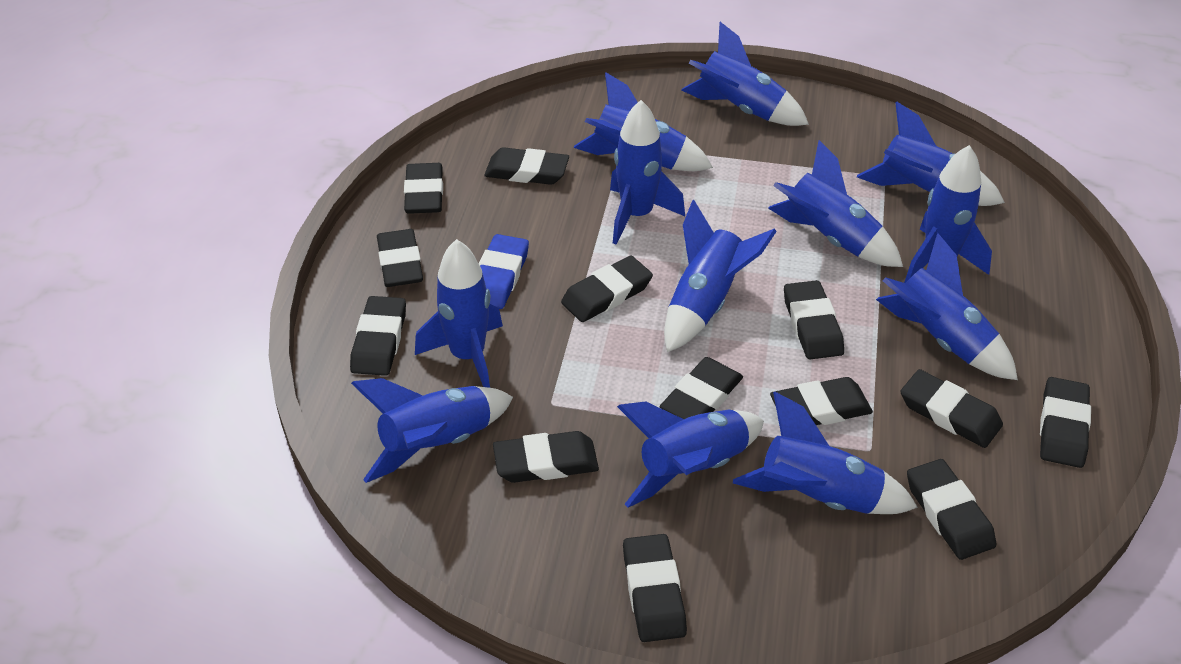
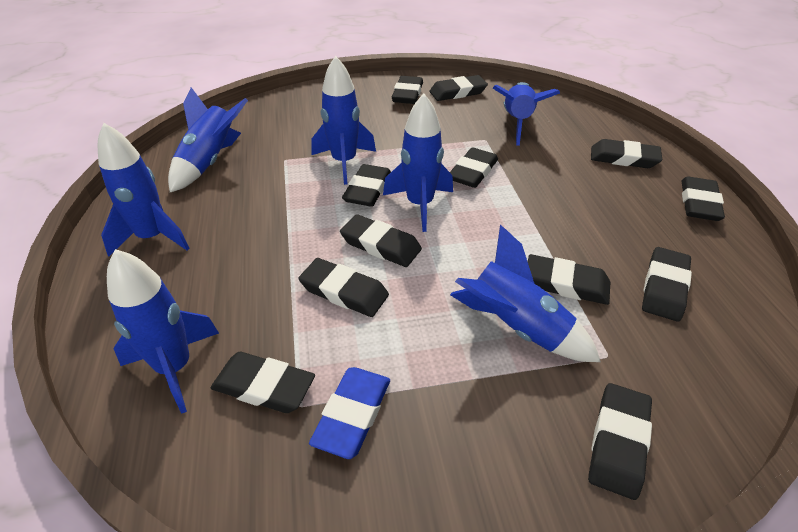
black eraser: [350,296,406,376] [377,229,423,287] [404,163,443,214] [484,147,569,185] [493,431,599,483] [561,256,653,322] [623,534,687,642] [660,357,743,419] [770,377,873,425] [784,280,844,359] [900,369,1003,448] [907,459,996,560] [1040,377,1091,468] = 13 -> [211,352,315,413] [298,258,389,317] [340,214,422,267] [342,164,391,207] [392,76,423,104] [430,75,488,101] [450,147,498,188] [528,254,610,305] [588,383,652,500] [591,139,662,168] [642,247,692,322] [682,176,725,221] = 12
blue rocket: [351,378,513,483] [415,239,503,388] [574,73,713,171] [610,100,685,245] [617,401,764,508] [664,200,777,352] [682,22,809,126] [733,392,918,514] [768,140,903,267] [857,102,1005,206] [876,233,1018,380] [904,145,992,283] = 12 -> [98,123,189,257] [107,249,219,414] [168,87,248,192] [312,56,376,185] [383,93,453,232] [450,225,601,362] [493,82,560,146] = 7

